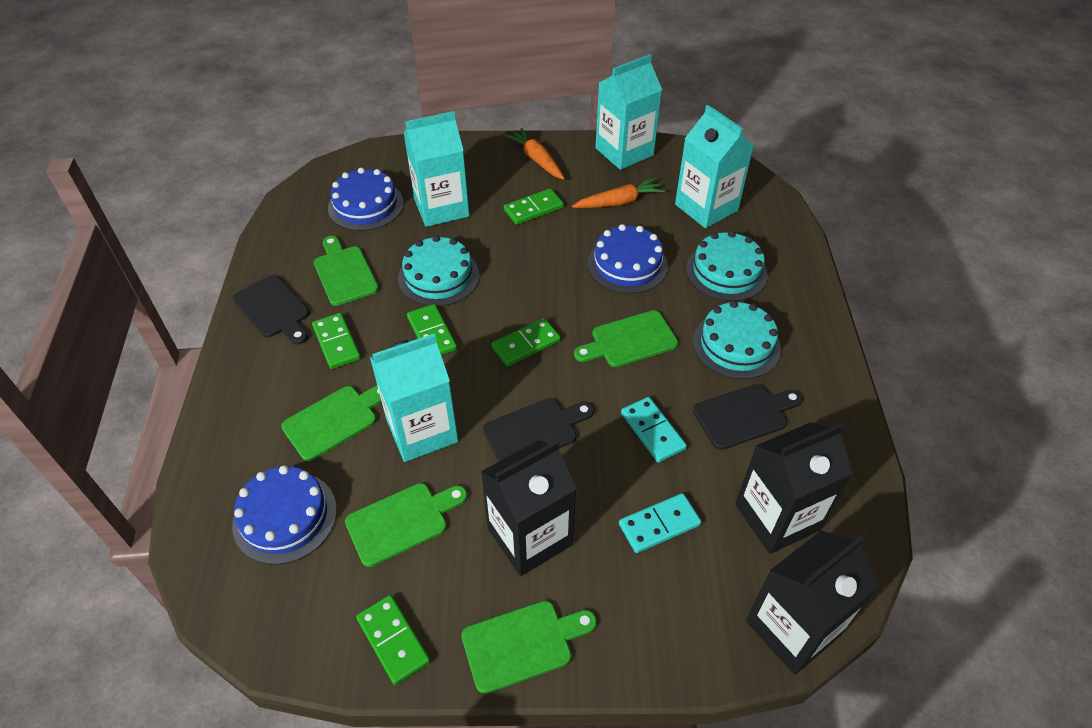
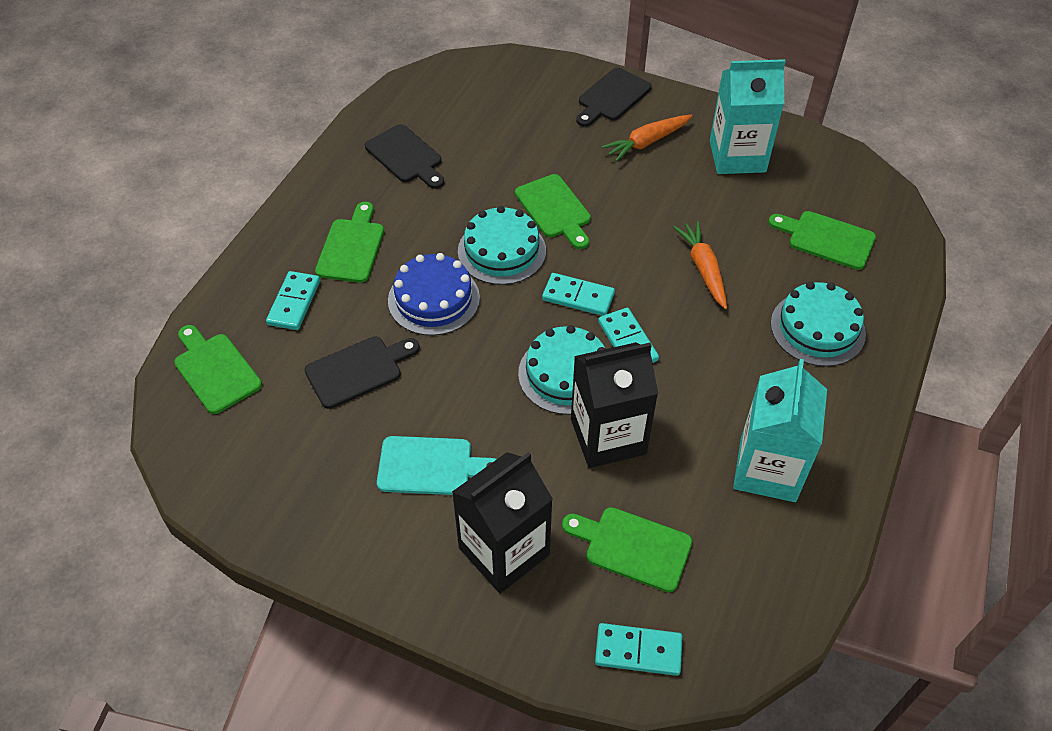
black carton: [481,440,577,576] [735,422,853,554] [746,531,879,675] = 3 -> [452,452,553,593] [571,342,658,468] = 2
blue cake: [232,465,337,565] [328,168,404,231] [588,224,668,294] = 3 -> [388,253,480,336] = 1
green domino: [312,313,361,369] [356,595,430,685] [407,304,457,355] [491,318,561,367] [504,188,564,225] = 5 -> none = 0
turquoise carton: [370,333,458,462] [404,111,469,227] [595,55,662,170] [675,105,754,228] = 4 -> [710,59,786,174] [733,359,827,502] = 2
turquoise cutting board: none = 0 -> [377,436,497,495] = 1
turquoise domino: [619,493,701,553] [621,397,687,463] = 2 -> [266,271,320,330] [542,273,615,316] [595,623,683,676] [598,308,659,363] = 4

